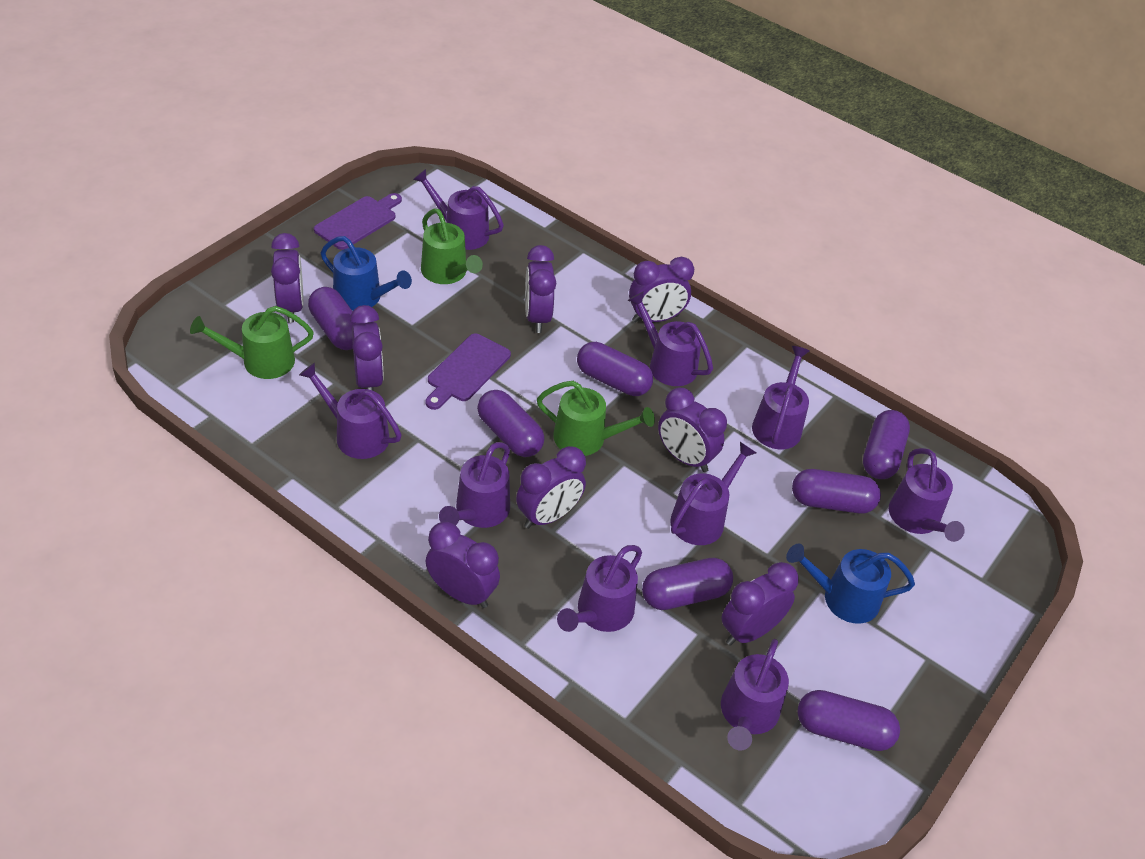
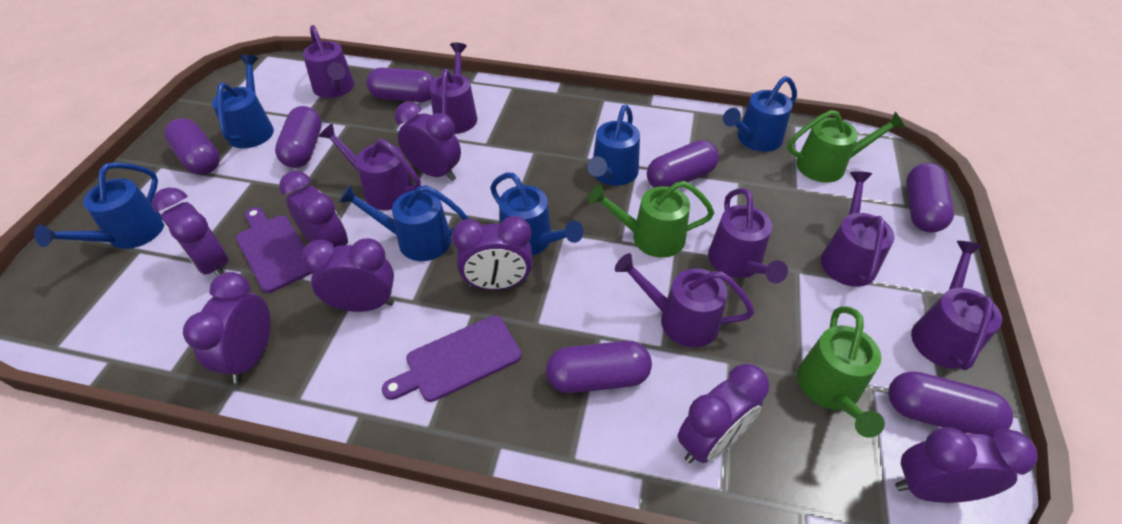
blue watering can: [321,236,412,311] [786,543,915,624] = 2 -> [34,162,164,249] [212,55,274,148] [339,185,469,261] [490,172,583,255] [587,105,640,186] [723,76,797,152] = 6
purple watering can: [299,363,402,459] [413,169,504,250] [439,442,510,528] [557,545,642,632] [628,291,713,386] [670,442,756,545] [721,639,789,750] [752,346,810,449] [889,448,965,542] = 9 -> [303,25,354,98] [319,123,420,210] [430,43,477,134] [615,253,754,347] [708,188,788,283] [821,171,895,287] [911,241,1002,370] = 7

